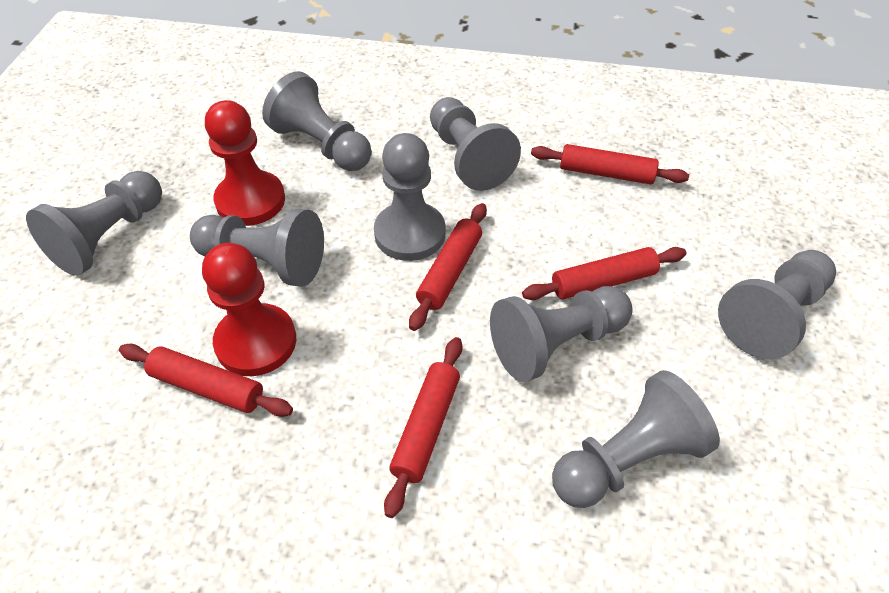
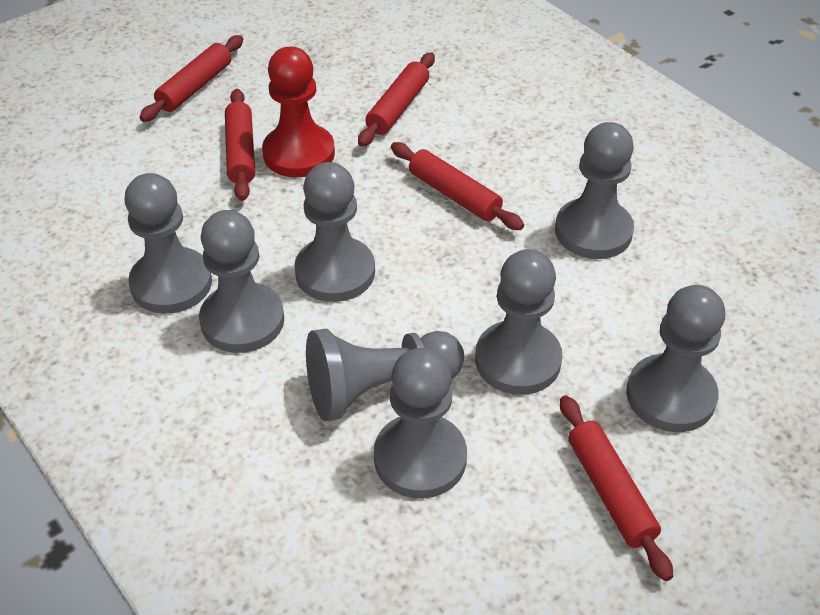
red pawn: [202,243,296,376] [205,100,285,226] = 2 -> [262,46,335,178] = 1

